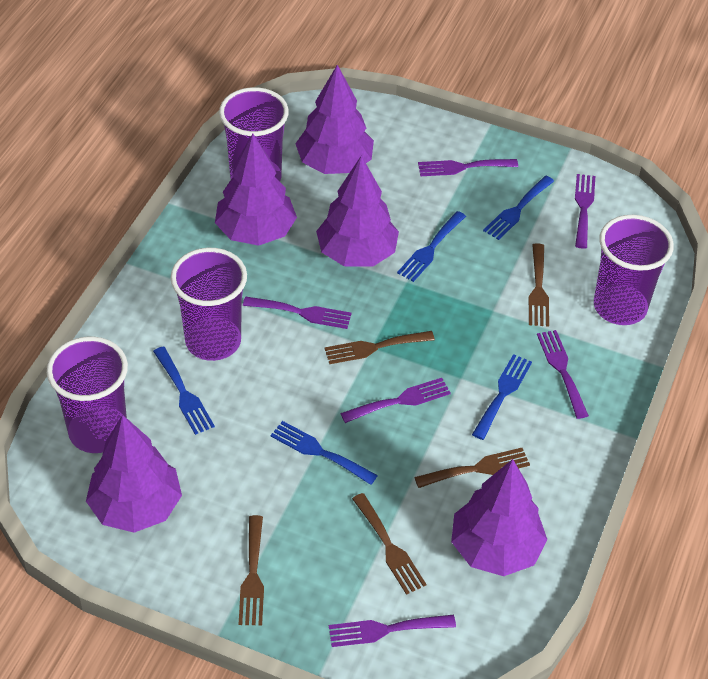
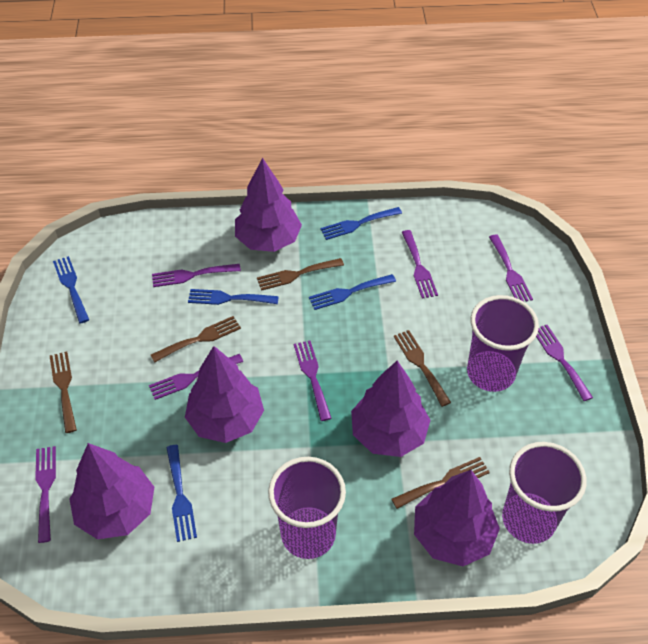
purple cup: [47,336,128,453] [170,248,247,361] [219,87,289,181] [594,215,674,325] = 4 -> [268,457,346,559] [467,295,539,392] [502,442,587,544] = 3
purple fork: [243,297,352,329] [329,615,456,647] [340,378,451,423] [418,159,518,176] [537,330,589,419] [575,174,595,249] = 6 -> [35,446,56,543] [149,354,243,400] [152,264,241,287] [294,340,332,421] [402,230,438,299] [489,235,533,302] [536,325,593,401] = 7

